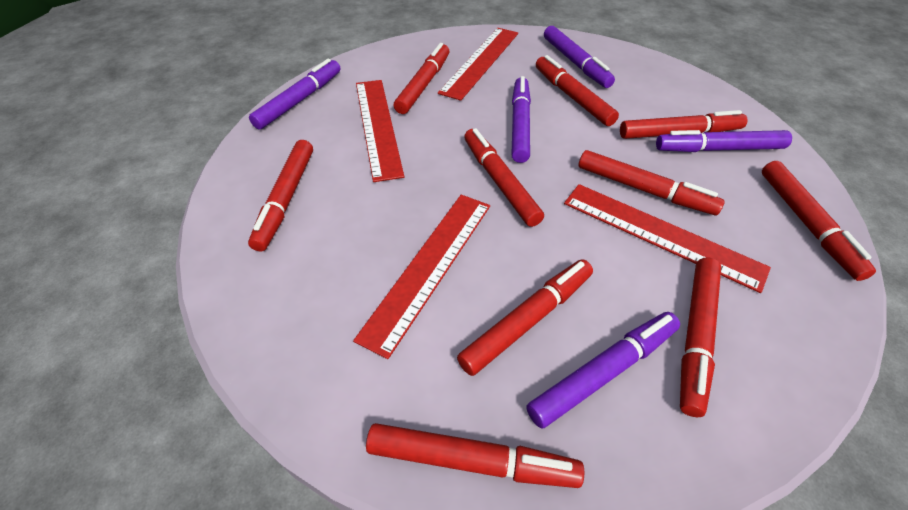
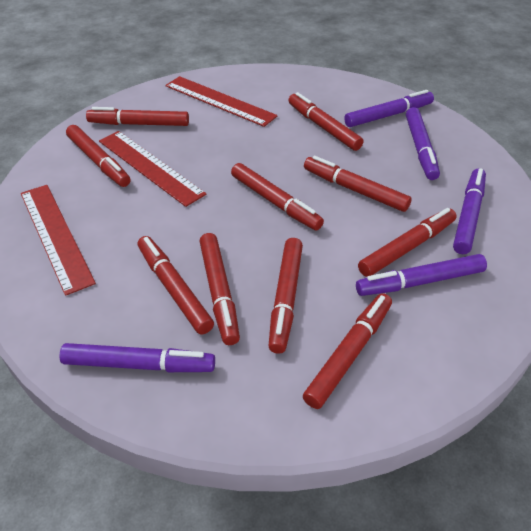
red ruler: [353,195,490,359] [356,80,404,182] [438,28,518,101] [564,184,771,293] = 4 -> [21,185,96,296] [99,131,206,207] [165,76,278,127] = 3

